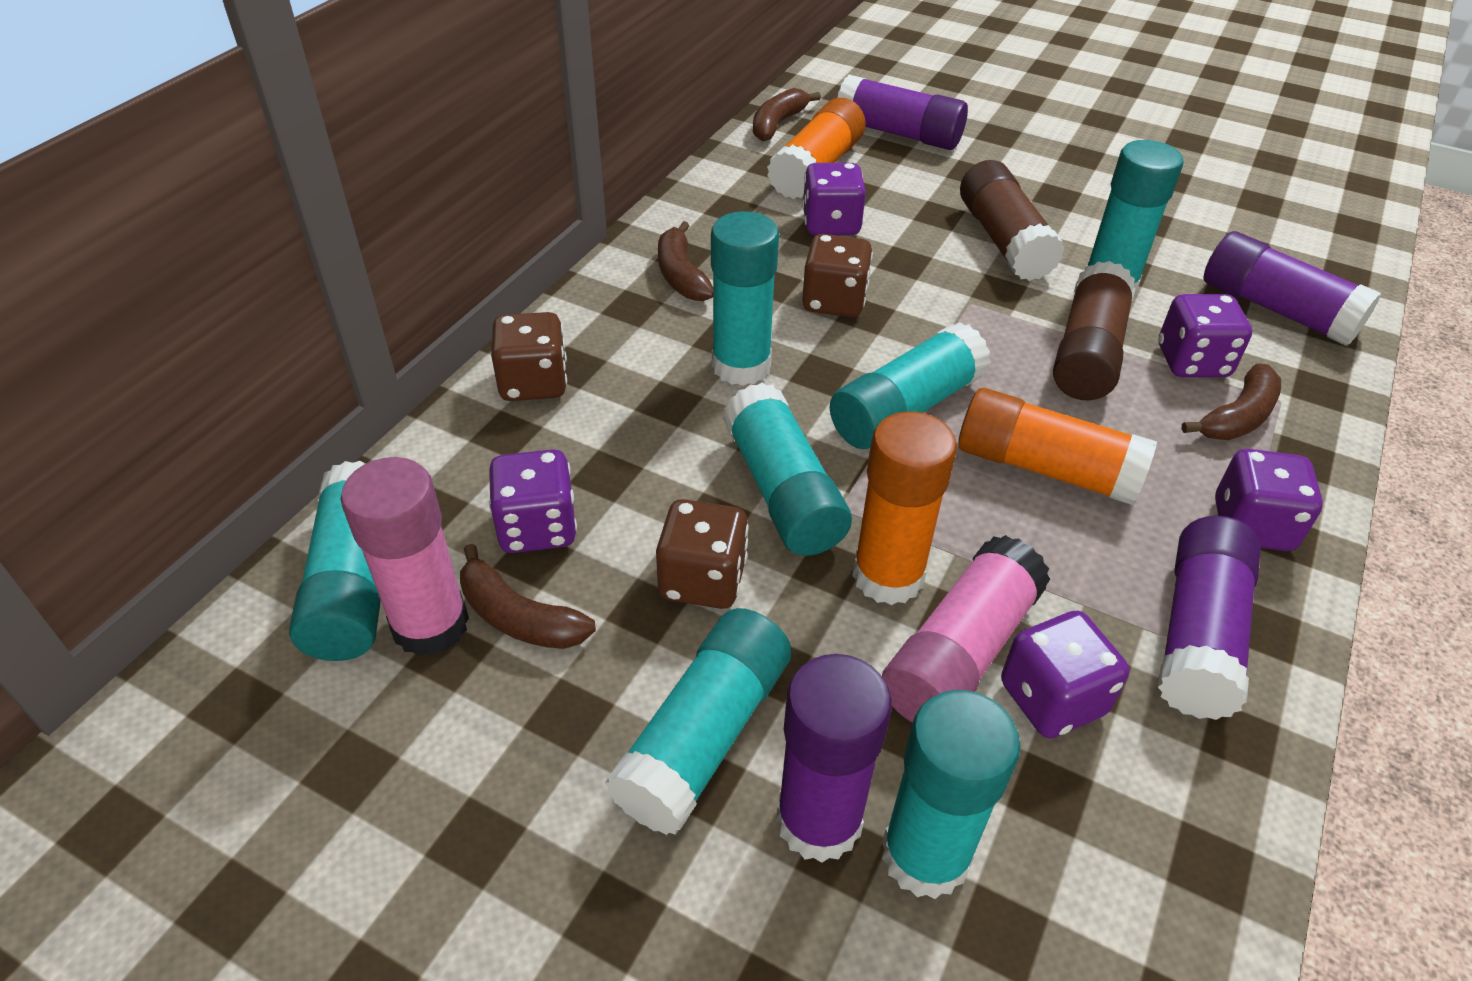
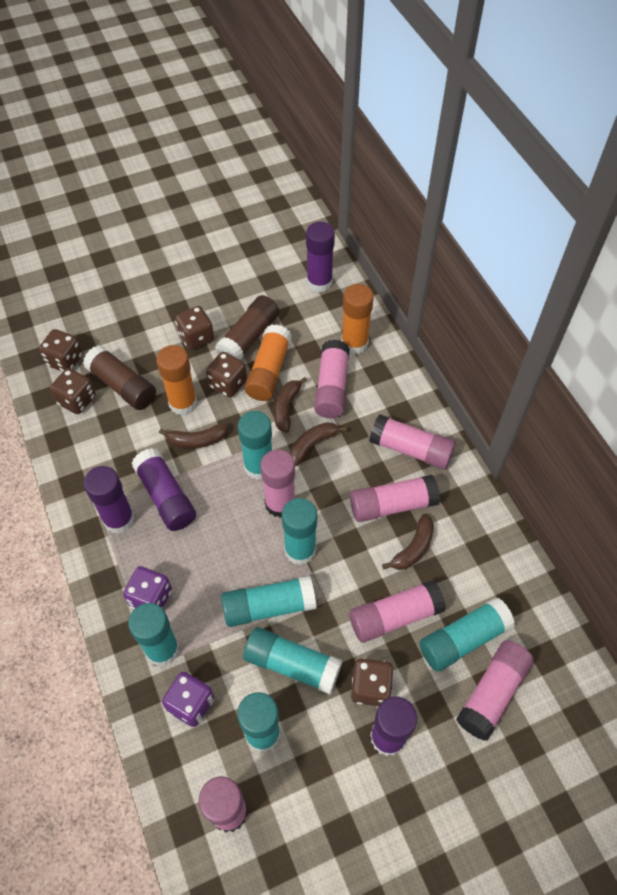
brown dice: [491,312,567,401] [656,499,749,609] [802,234,873,317] = 3 -> [39,329,83,372] [50,368,95,414] [175,306,214,350] [206,352,247,397] [351,658,394,706] = 5
pink glue stick: [341,457,469,656] [882,535,1050,723] = 2 -> [199,776,248,832] [260,449,296,518] [314,339,350,418] [349,580,446,643] [350,475,440,522] [369,414,456,469] [456,640,534,741] = 7
purple dice: [489,449,577,553] [802,163,866,236] [1001,610,1129,738] [1159,294,1252,377] [1215,449,1323,551] = 5 -> [123,566,172,609] [162,672,214,727] = 2

